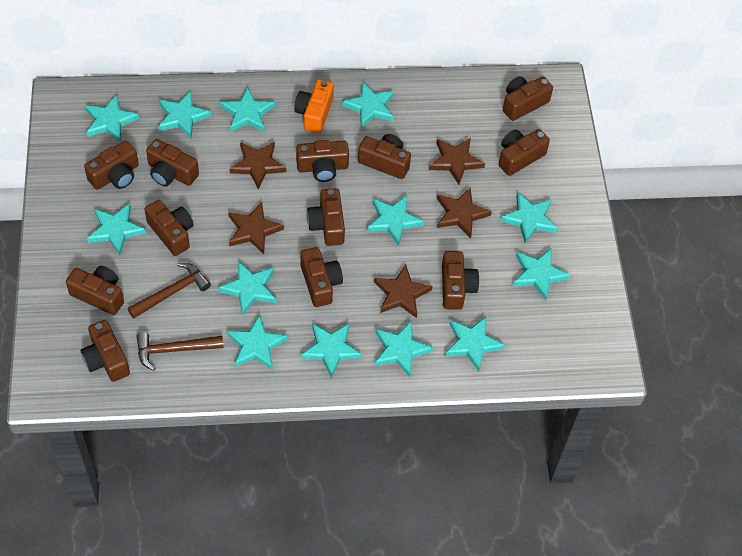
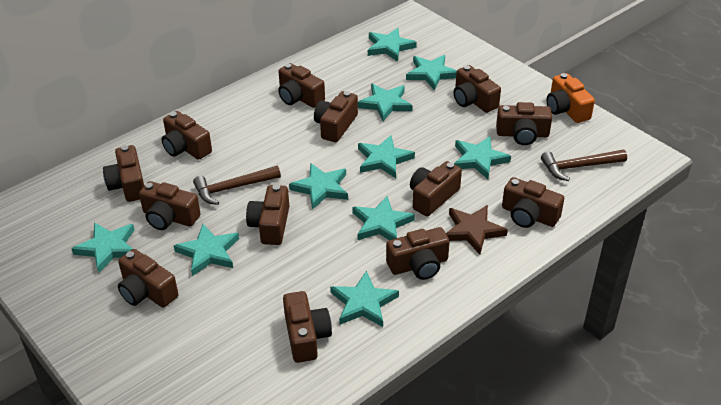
brown camera: [66,266,124,315] [81,320,130,382] [84,140,139,190] [145,200,194,256] [146,139,199,187] [296,140,349,182] [300,247,343,307] [307,188,345,246] [358,134,411,179] [442,251,479,310] [499,129,550,176] [503,76,553,121] = 12 -> [103,145,144,202] [118,249,178,308] [139,181,201,230] [161,111,212,160] [246,185,289,245] [278,63,325,108] [283,291,332,363] [314,91,358,142] [386,227,450,280] [410,161,462,216] [454,65,501,113] [496,102,552,145] [502,177,564,228] = 13
brown star: [228,203,284,254] [230,141,286,189] [374,265,433,318] [429,138,485,185] [437,187,492,238] = 5 -> [446,205,508,255] = 1
turquoise star: [85,95,139,143] [87,204,146,255] [158,91,212,138] [218,261,277,315] [220,87,275,132] [227,314,288,370] [301,323,362,378] [342,82,394,128] [367,196,424,246] [375,321,433,377] [445,316,505,372] [500,192,557,243] [513,248,571,301] = 13 -> [71,222,134,273] [174,224,239,276] [289,163,348,210] [330,271,399,327] [352,196,415,240] [358,84,413,121] [358,135,415,178] [368,28,417,62] [406,55,457,90] [454,136,511,179] = 10

